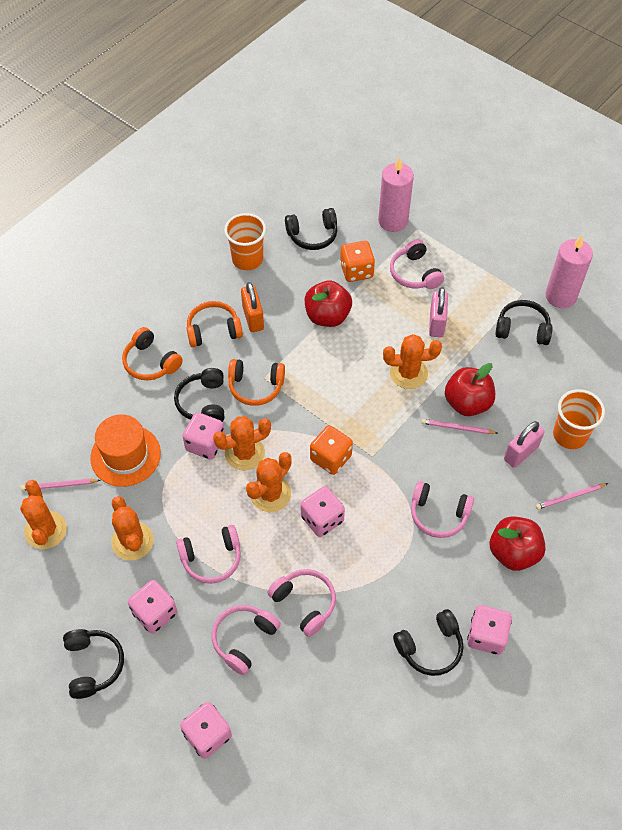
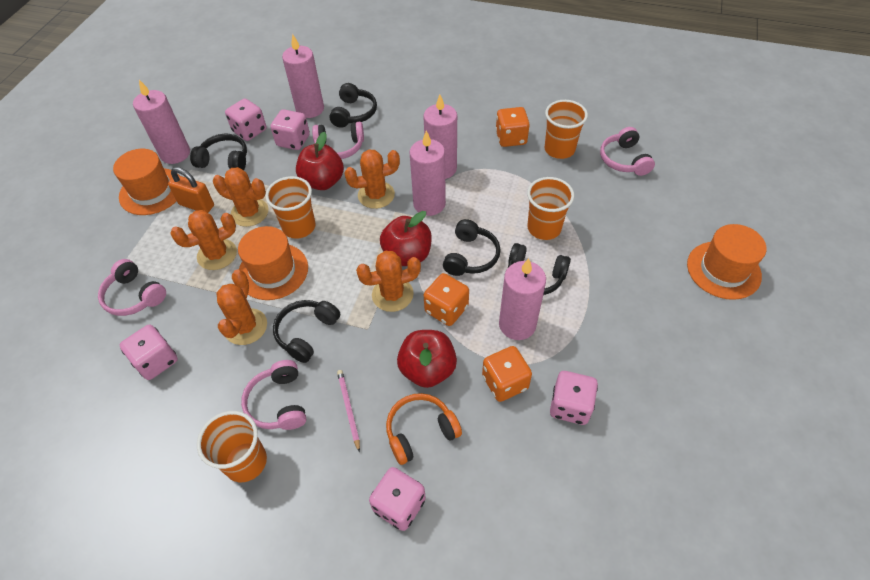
orange cup: [224,213,266,270] [553,389,605,449] = 2 -> [197,411,267,482] [265,176,316,239] [527,177,574,240] [544,100,588,159] = 4
orange dice: [310,425,353,475] [340,241,375,282] = 2 -> [424,273,469,326] [482,346,532,402] [496,107,530,147] = 3
orange hat: [90,414,161,487] = 1 -> [113,149,180,215] [238,226,308,300] [687,224,766,300] = 3
orange headphones: [122,327,183,380] [186,301,243,347] [228,359,285,406] = 3 -> [386,393,462,465] = 1
pink candle: [378,157,414,232] [545,235,593,308] = 2 -> [133,80,190,164] [282,34,324,118] [410,130,446,216] [423,95,457,179] [499,258,546,340] = 5
pink headphones: [176,525,241,584] [212,605,281,675] [267,569,336,637] [390,239,444,289] [411,481,474,538] = 5 -> [98,259,166,316] [241,360,307,430] [312,122,364,159] [600,127,655,176] = 4
pink padlock: [429,287,448,337] [504,421,545,468] = 2 -> none = 0
pink pencil: [20,479,101,491] [421,419,497,434] [536,483,608,510] = 3 -> [337,370,360,452] = 1

